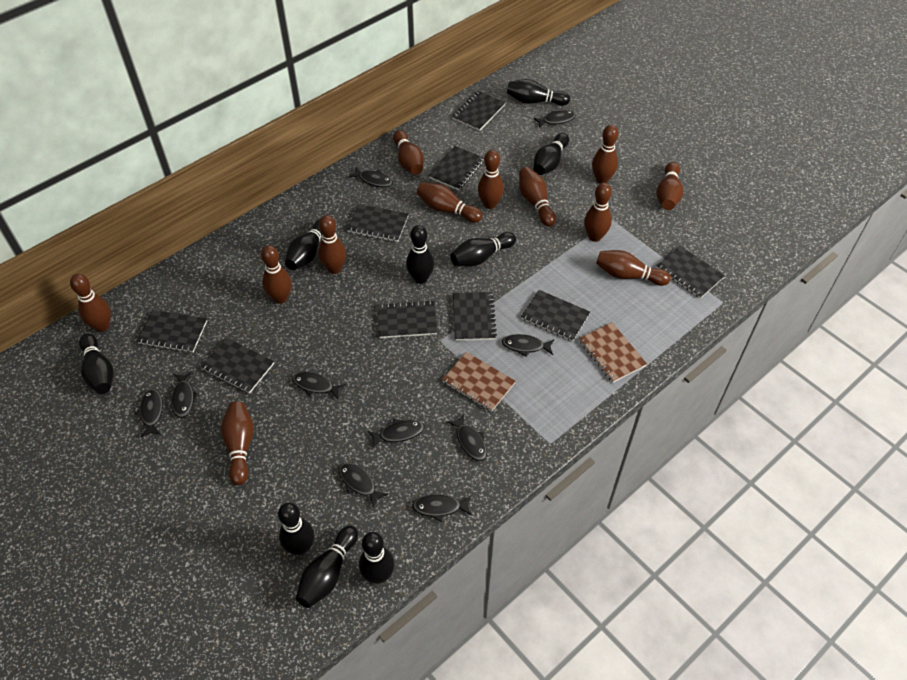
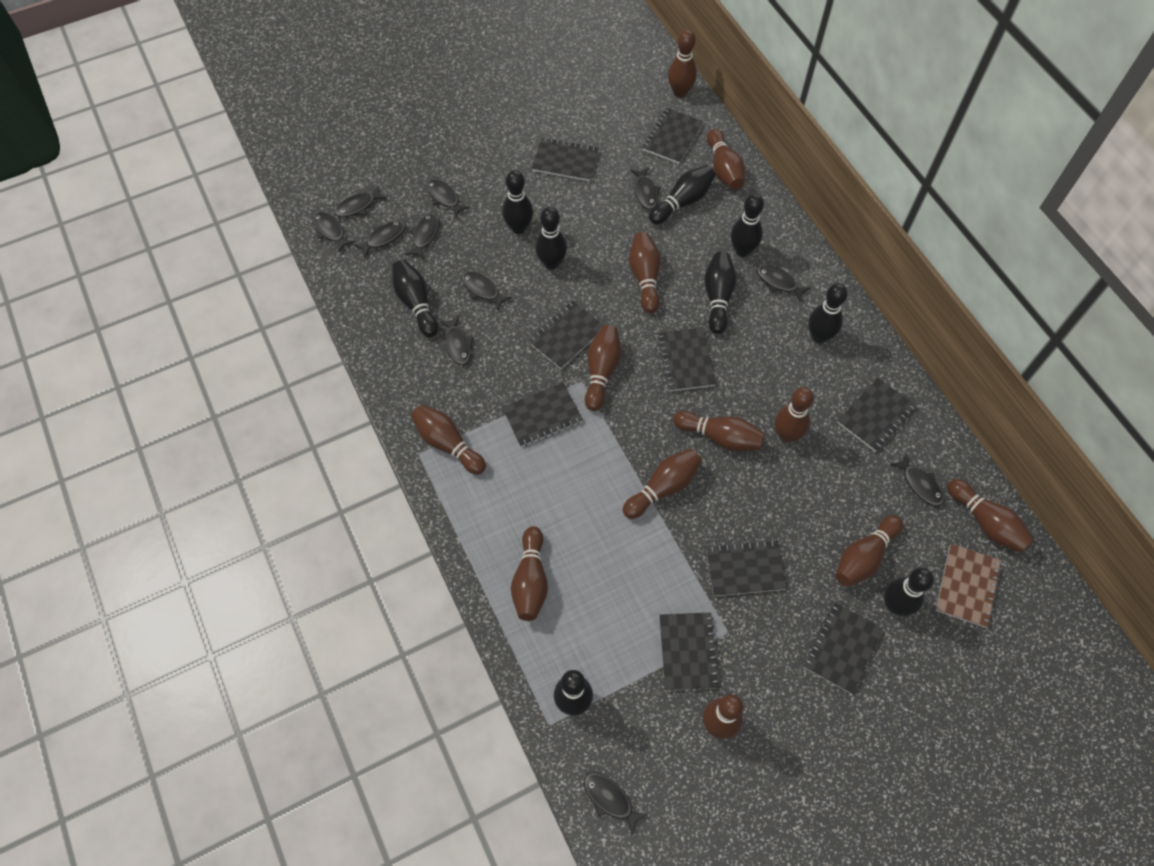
black fish: [135,389,163,438] [171,372,199,418] [292,372,346,400] [339,463,388,507] [349,167,393,187] [368,419,424,448] [412,494,472,522] [447,414,487,461] [502,334,554,357] [533,110,576,128] = 10 -> [313,211,355,253] [334,186,387,217] [354,221,406,258] [405,213,439,259] [426,179,470,217] [440,315,473,365] [462,271,512,310] [584,772,648,835] [630,167,661,210] [756,265,810,302] [890,454,944,507] = 11
brown notebook: [442,352,516,412] [579,323,647,383] = 2 -> [936,544,1002,628] = 1

